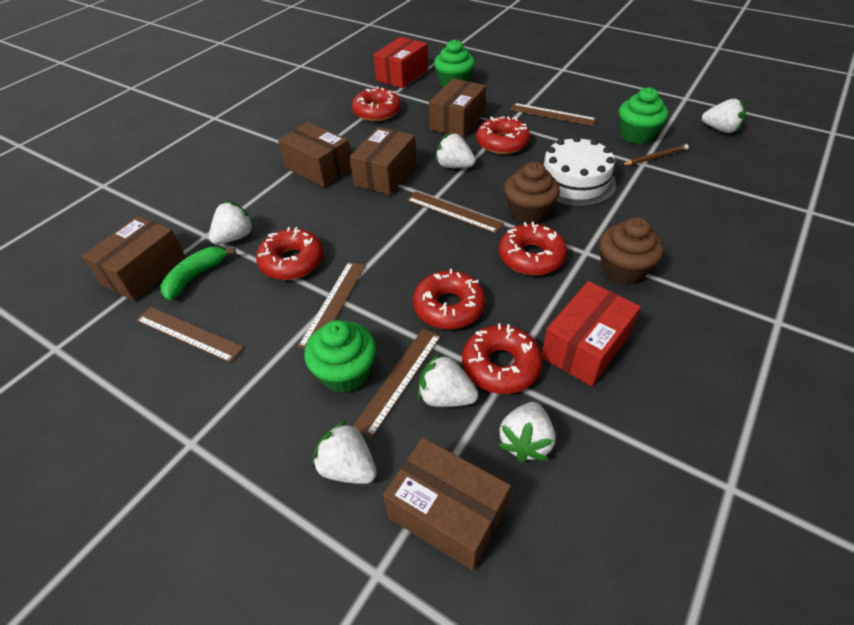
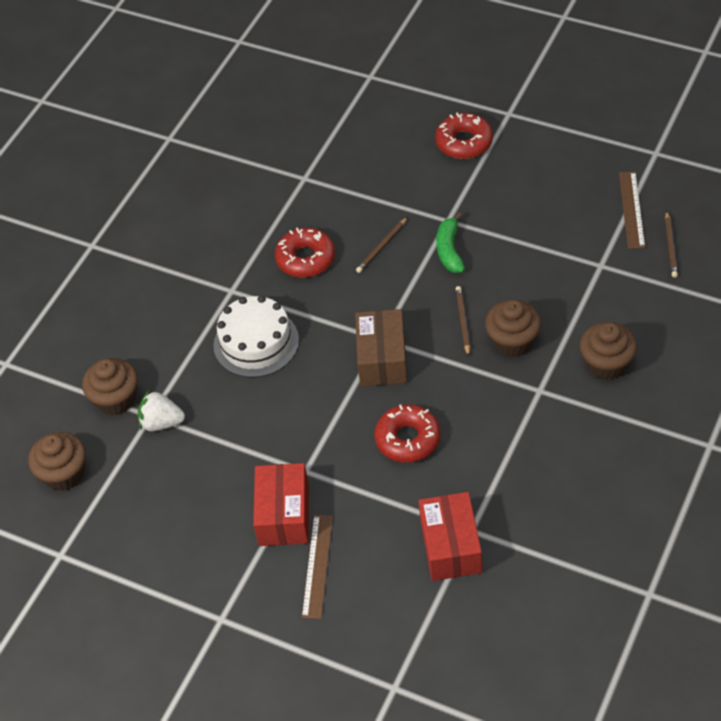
brown box: [82,216,186,301] [278,122,351,188] [349,127,416,195] [383,437,511,571] [429,79,486,138] = 5 -> [355,309,407,387] = 1
brown cupcake: [504,162,560,224] [599,217,664,285] = 2 -> [28,432,86,491] [82,358,138,415] [485,300,541,357] [580,322,637,380] = 4
brown pencil: [622,144,689,165] = 1 -> [356,217,408,273] [456,286,470,357] [665,211,678,278] = 3
brown ruler: [136,307,244,363] [298,262,366,349] [353,329,441,438] [407,191,504,234] [510,103,597,126] = 5 -> [302,515,333,619] [619,172,645,249] = 2
green cupcake: [304,320,376,393] [434,39,475,87] [619,87,668,144] = 3 -> none = 0
red donut: [256,227,324,280] [352,86,401,121] [413,269,486,329] [462,323,543,394] [476,116,530,154] [499,222,567,275] = 6 -> [275,228,335,278] [374,404,441,463] [435,112,493,159] = 3
white strawberry: [209,202,255,245] [313,420,377,484] [418,353,478,407] [435,133,476,168] [498,402,556,462] [702,99,746,133] = 6 -> [138,390,185,431] = 1

